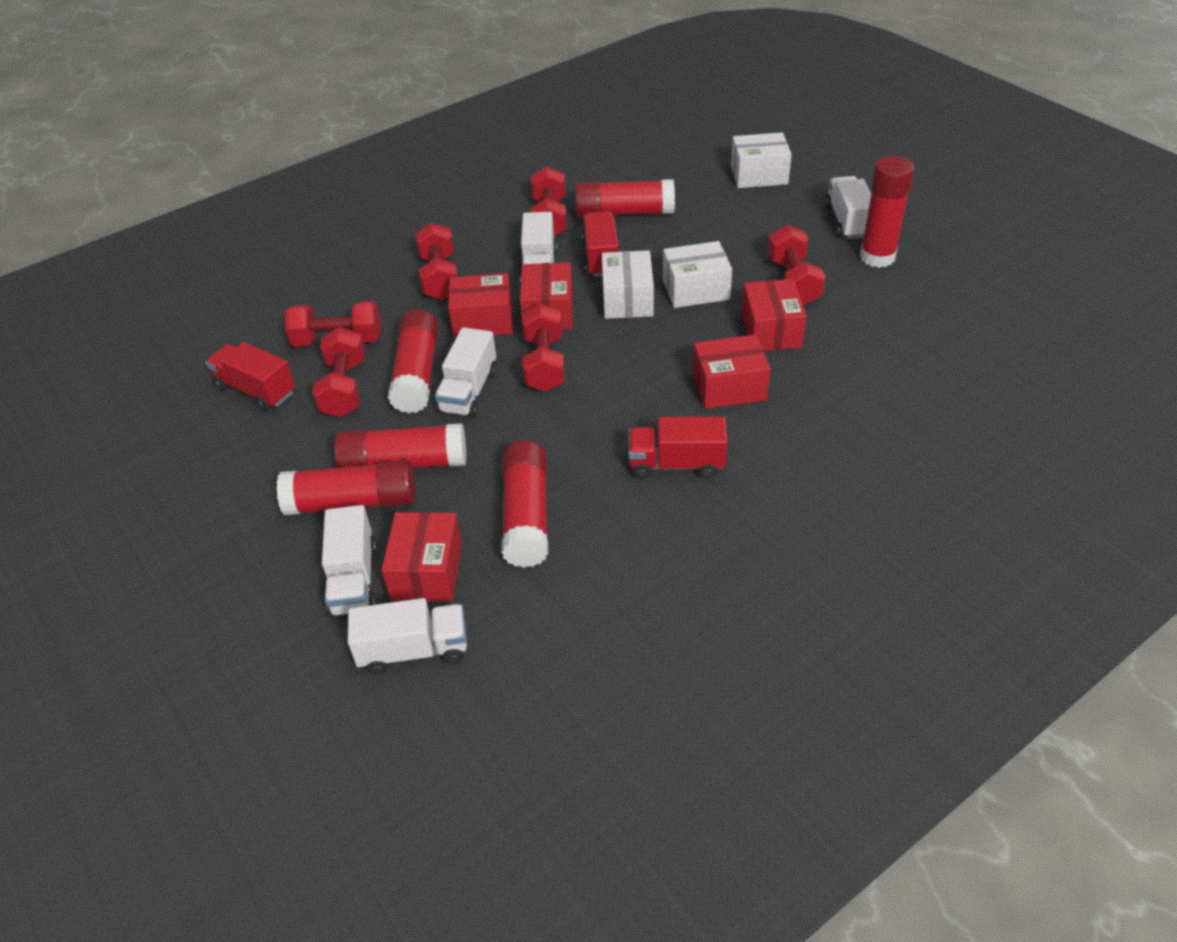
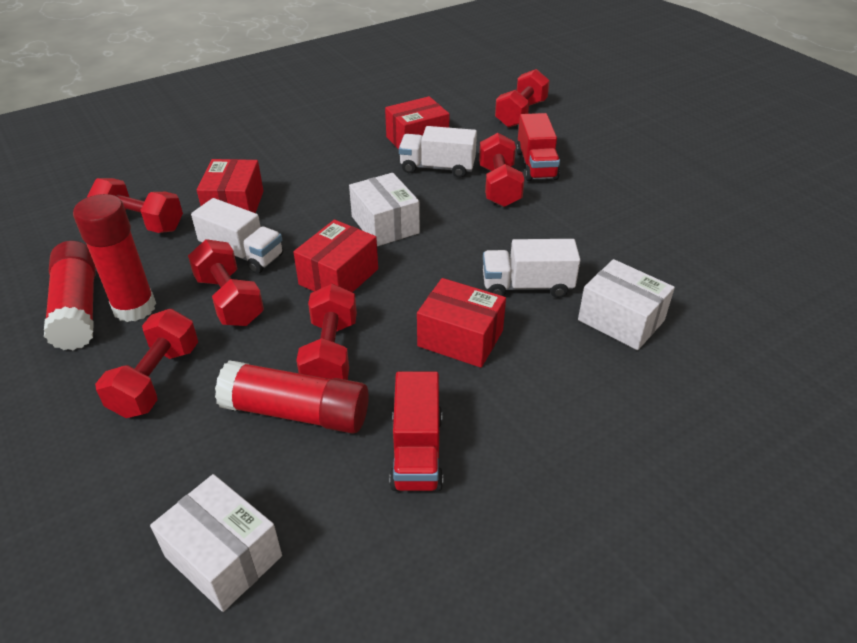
red box: [382,512,462,602] [448,273,513,338] [520,262,573,330] [693,334,771,409] [741,279,807,351] = 5 -> [197,159,264,213] [293,220,378,292] [385,96,450,149] [417,278,506,368] = 4
red glue stick: [277,460,416,515] [334,423,466,468] [388,310,439,414] [501,440,549,568] [575,179,675,218] [860,156,915,268] = 6 -> [44,241,96,350] [73,194,156,322] [215,360,369,434] = 3
red truck: [205,342,295,411] [582,211,619,277] [628,416,728,479] = 3 -> [389,371,443,491] [516,113,560,181] = 2
white truck: [322,505,377,617] [348,598,467,675] [435,327,497,418] [520,212,557,282] [825,176,871,239] = 5 -> [191,198,283,274] [399,126,477,178] [483,239,580,298] = 3

